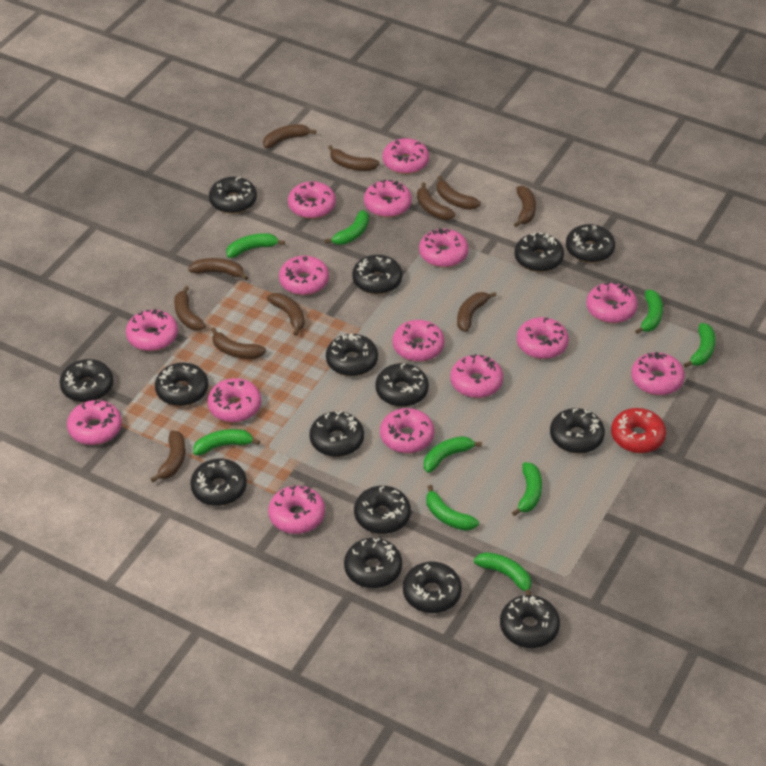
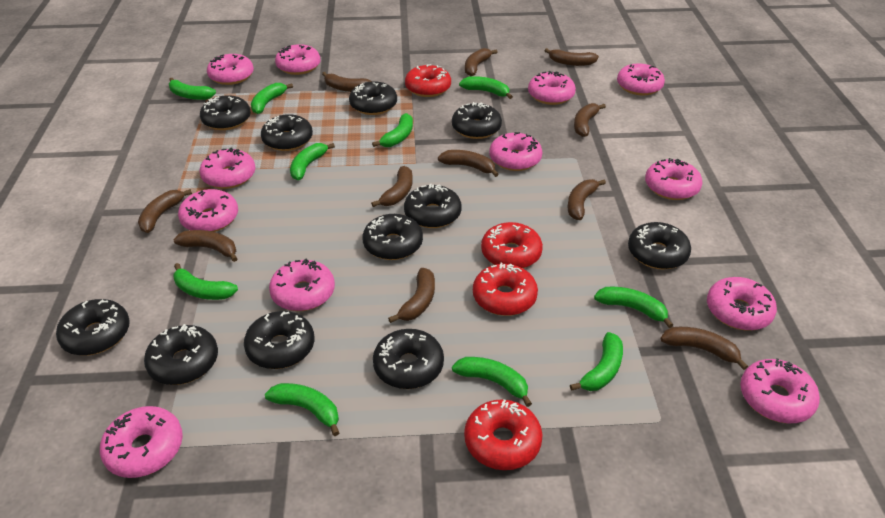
black donut: [60,359,113,402] [155,363,208,406] [190,459,247,506] [209,176,257,214] [309,411,364,457] [326,333,378,376] [344,538,402,588] [352,255,402,294] [354,486,411,534] [375,363,429,407] [403,562,462,613] [500,595,560,648] [514,233,564,272] [550,408,605,454] [566,224,615,263] = 15 -> [56,299,130,356] [144,324,218,385] [200,95,251,130] [244,311,314,369] [261,114,313,151] [349,81,397,115] [363,214,423,260] [373,329,444,389] [404,183,462,228] [452,102,502,139] [628,222,691,269] = 11
green banana: [193,429,260,455] [226,233,285,258] [325,210,369,245] [424,436,482,473] [426,485,479,531] [474,552,532,595] [512,462,542,516] [635,290,663,334] [684,323,716,367] = 9 -> [169,78,216,100] [173,263,238,300] [251,83,293,114] [265,383,339,436] [290,143,335,180] [372,113,413,147] [452,357,532,407] [459,76,513,99] [570,332,623,391] [594,287,673,328] = 10
pink donut: [67,400,122,445] [126,309,178,351] [207,378,261,422] [268,486,325,534] [279,256,329,295] [288,181,336,219] [364,180,412,217] [380,408,434,453] [382,138,429,174] [393,320,445,362] [419,228,469,267] [450,354,503,398] [517,317,569,359] [586,282,638,323] [631,352,685,396] = 15 -> [100,406,183,478] [178,189,238,232] [199,148,256,189] [207,54,254,85] [269,259,335,311] [275,44,320,75] [489,132,542,171] [528,71,576,105] [617,63,665,95] [645,158,702,200] [707,277,777,331] [740,358,820,423] = 12
red donut: [611,408,666,453] = 1 -> [405,64,451,97] [464,399,542,470] [473,263,538,316] [481,222,543,268] = 4

